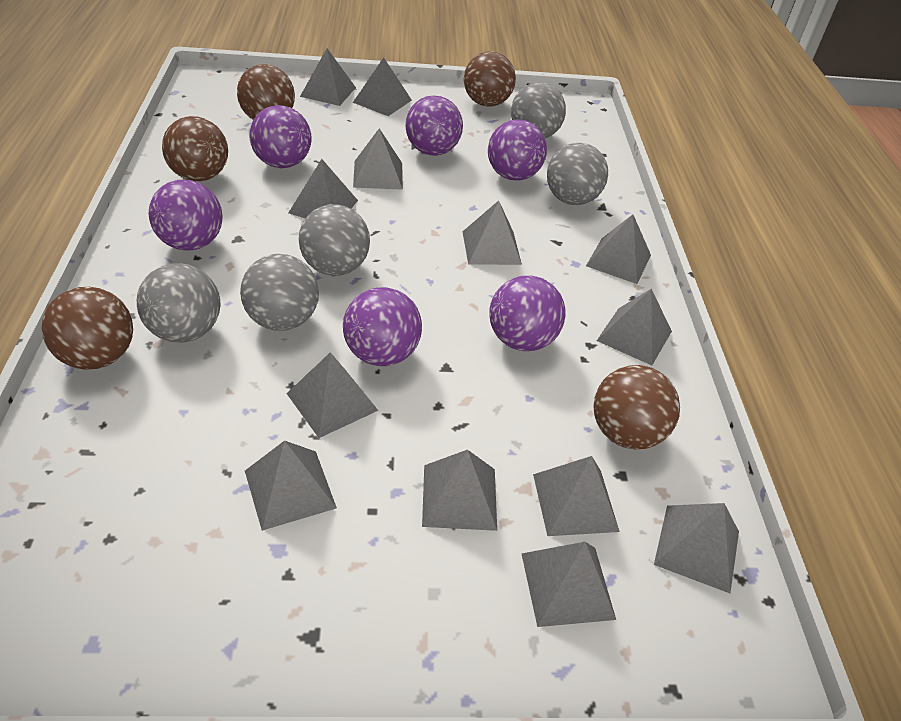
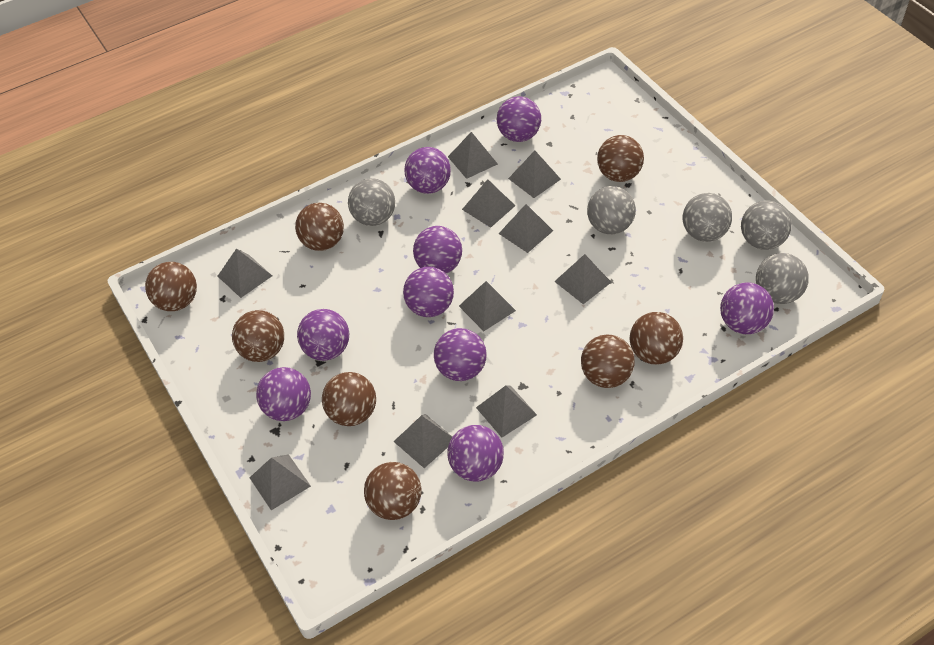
brown ball: [42,287,133,370] [162,116,228,181] [237,64,295,120] [464,51,516,107] [593,365,680,449] = 5 -> [145,262,197,311] [232,310,284,362] [295,203,344,251] [322,372,376,426] [364,462,421,520] [581,335,635,388] [597,135,644,182] [630,312,683,365] = 8
grey pyramid: [245,441,337,531] [286,352,378,438] [288,159,358,219] [300,48,356,106] [353,57,412,116] [353,129,403,190] [422,450,497,531] [462,201,522,265] [522,542,616,627] [533,456,620,536] [586,214,651,284] [597,289,672,365] [654,503,739,593] = 13 -> [218,249,272,298] [249,454,311,510] [393,414,452,468] [448,132,498,179] [459,281,516,331] [462,179,515,228] [476,385,537,437] [499,204,553,253] [508,151,561,198] [554,254,611,304] = 10
purple ball: [149,180,222,251] [249,105,312,168] [343,287,422,366] [405,95,463,156] [488,120,547,181] [489,275,566,351] = 6 -> [256,367,311,421] [297,309,349,361] [403,267,454,317] [404,147,451,194] [413,226,462,273] [434,328,487,381] [447,425,504,481] [497,96,541,142] [720,283,774,334] = 9

